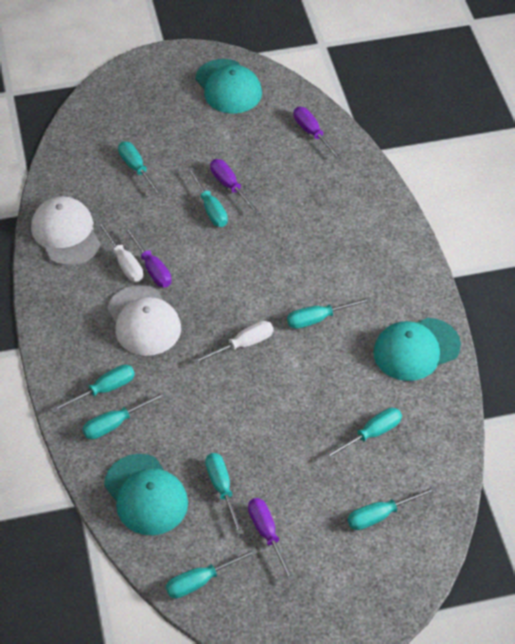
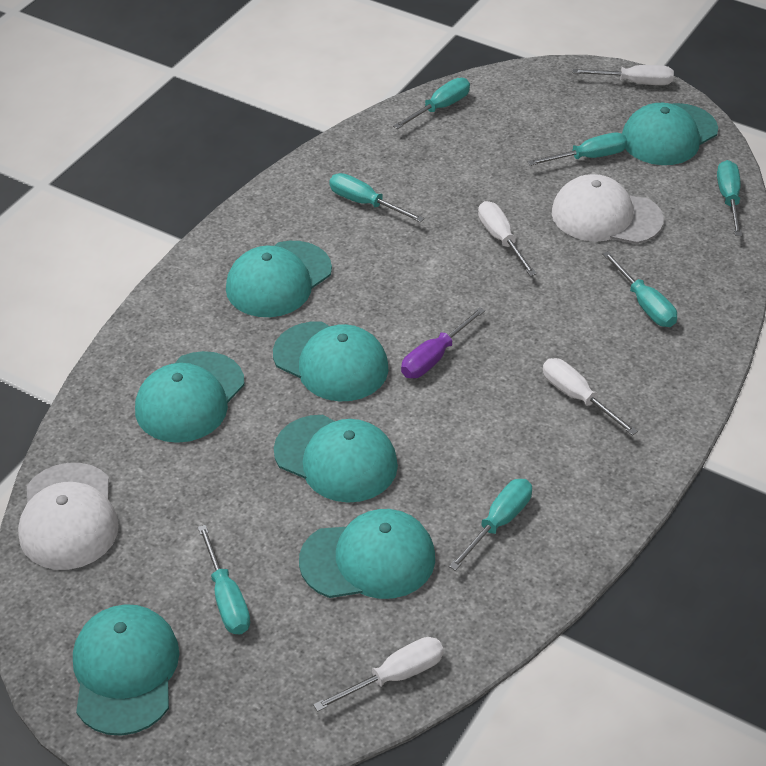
purple screwdriver: [125,227,172,287] [210,159,260,214] [248,498,295,582] [293,107,342,160] = 4 -> [401,307,485,378] = 1
turquoise cap: [104,454,188,535] [195,59,262,114] [373,318,461,381] = 3 -> [73,604,179,736] [135,351,245,443] [226,241,332,317] [273,321,389,401] [274,415,398,503] [299,509,435,599] [622,103,718,165] = 7
turquoise screwdriver: [51,365,135,413] [82,391,167,439] [118,141,163,197] [166,548,258,598] [188,168,228,227] [205,453,243,535] [287,297,371,329] [324,408,402,460] [348,486,437,530] = 9 -> [198,525,250,634] [329,173,424,223] [393,78,470,129] [449,479,532,571] [527,132,628,166] [602,251,677,327] [717,160,742,236] = 7
white screwdriver: [97,222,143,282] [193,321,274,364] = 2 -> [313,637,444,712] [478,201,537,276] [543,358,638,436] [572,65,674,85] = 4

